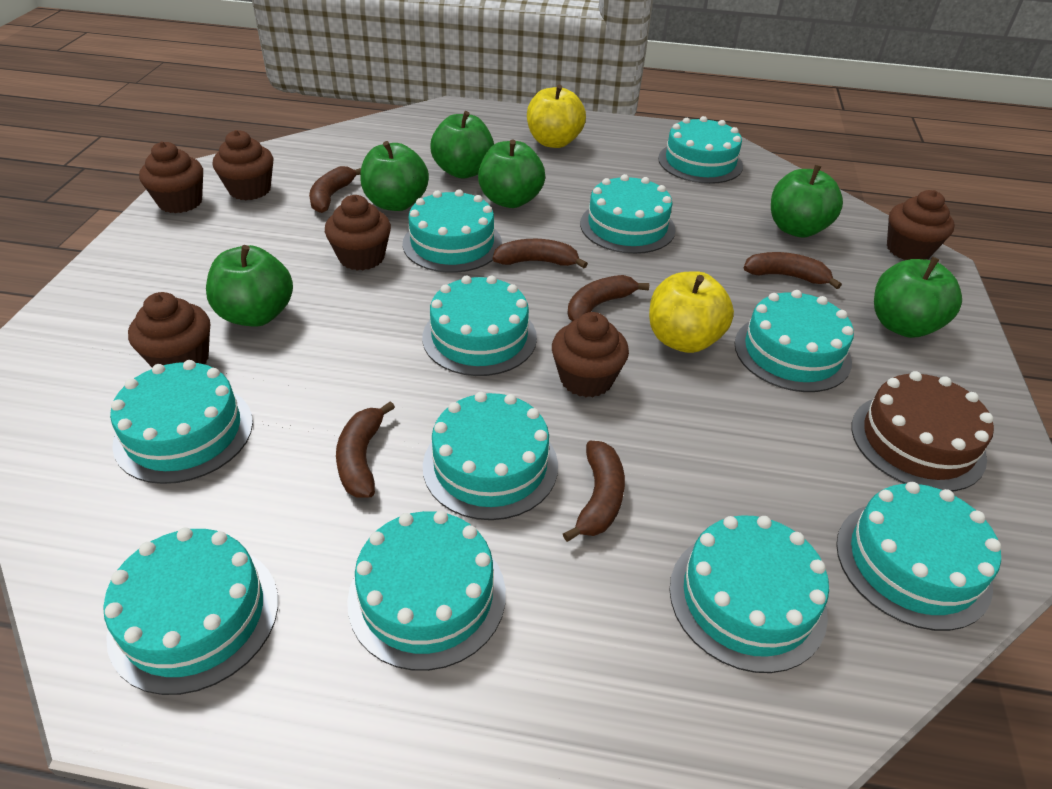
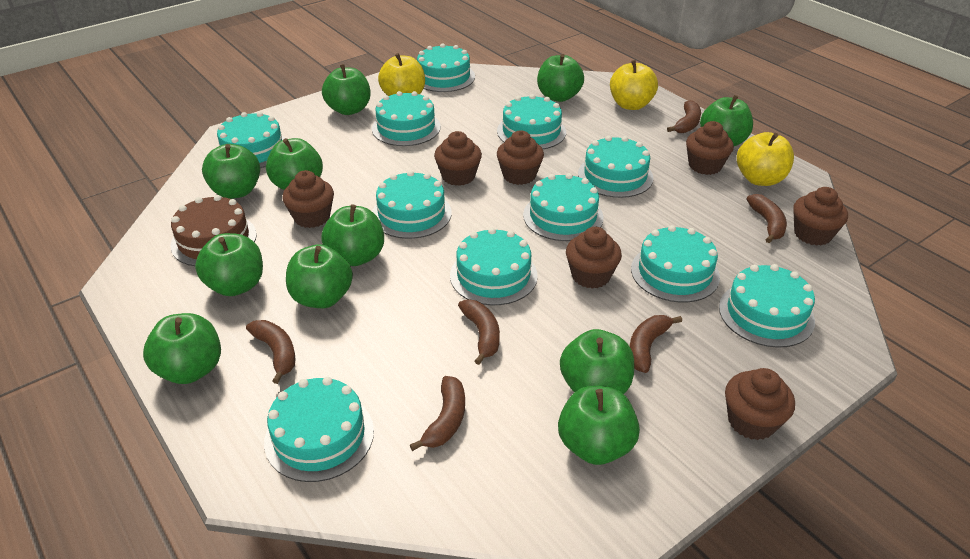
brown cupcake: [128,292,210,368] [139,141,203,213] [213,130,274,200] [325,195,391,271] [552,312,629,397] [887,190,955,260] = 6 -> [282,170,334,228] [434,131,482,186] [497,130,544,185] [566,227,622,289] [686,121,734,175] [725,368,795,440] [793,187,848,246] = 7
green apple: [206,245,293,326] [360,141,429,211] [430,111,494,178] [478,139,545,208] [771,165,843,238] [874,257,962,338] = 6 -> [143,313,221,384] [195,233,263,296] [202,144,260,199] [266,138,323,190] [286,244,353,308] [321,204,384,266] [322,64,370,115] [537,54,584,102] [558,386,640,465] [560,329,634,394] [700,95,753,146] = 11
yellow apple: [527,85,586,148] [649,271,734,353] = 2 -> [378,53,425,96] [610,60,658,110] [737,132,794,186] = 3

